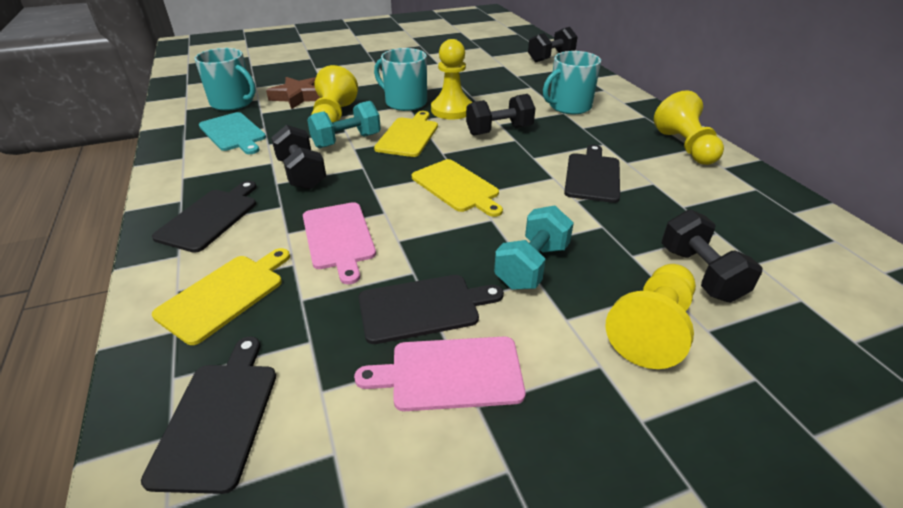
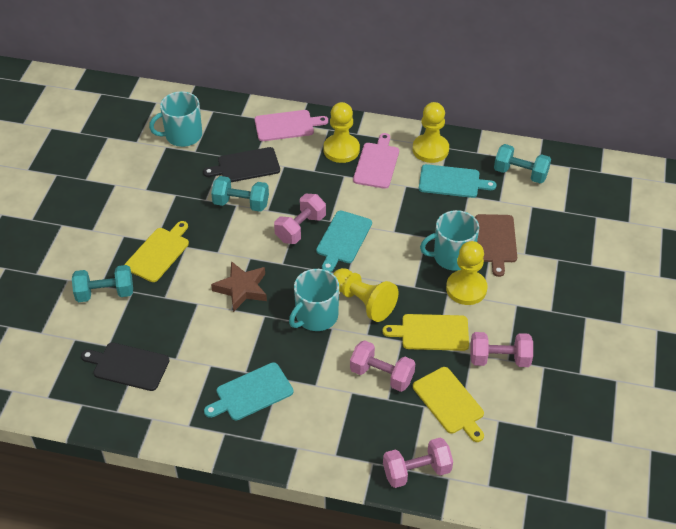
black cutting board: [141,336,276,494] [152,181,257,253] [358,275,504,344] [564,145,620,203] = 4 -> [81,343,170,391] [203,147,280,182] = 2
black dumbbell: [271,125,326,190] [466,94,535,136] [528,27,578,62] [662,209,763,302] = 4 -> none = 0
brown cutting board: none = 0 -> [475,214,517,277] = 1
pink dumbbell: none = 0 -> [274,194,326,244] [350,340,415,392] [383,438,453,488] [470,332,533,367] = 4
turquoise cutting board: [199,112,266,154] = 1 -> [204,362,294,420] [316,211,372,272] [419,164,497,198] = 3
turquoise dumbbell: [307,101,381,148] [494,205,574,290] = 2 -> [72,265,133,302] [211,176,269,212] [494,144,551,184] = 3

